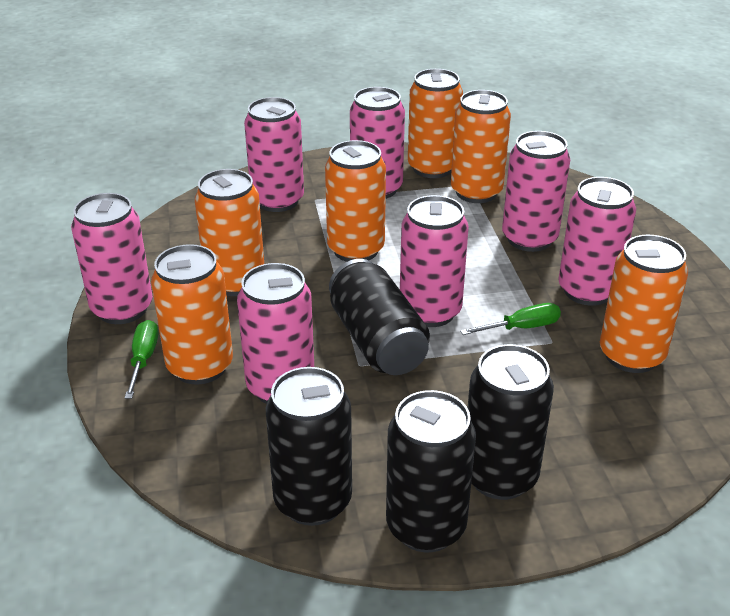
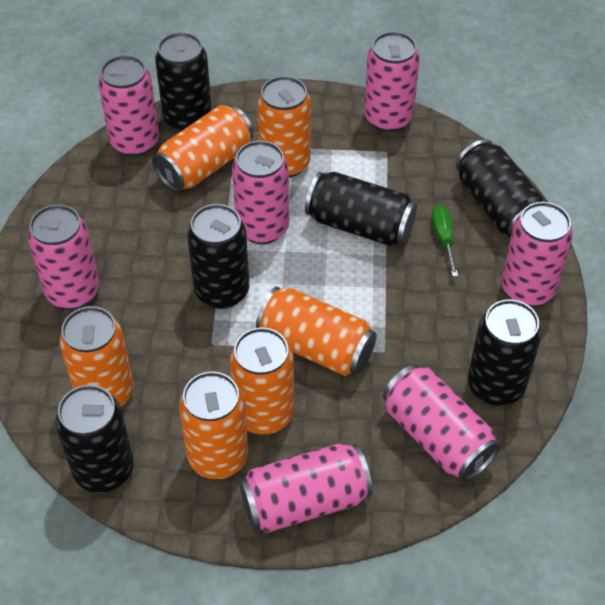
black can: [266,367,352,526] [329,259,430,375] [386,390,476,552] [468,344,554,500] = 4 -> [56,385,134,493] [155,32,212,132] [187,204,249,309] [305,172,417,246] [456,139,546,237] [468,299,542,406] = 6
green screwdriver: [125,320,158,399] [460,303,561,335] = 2 -> [432,205,458,277] = 1

